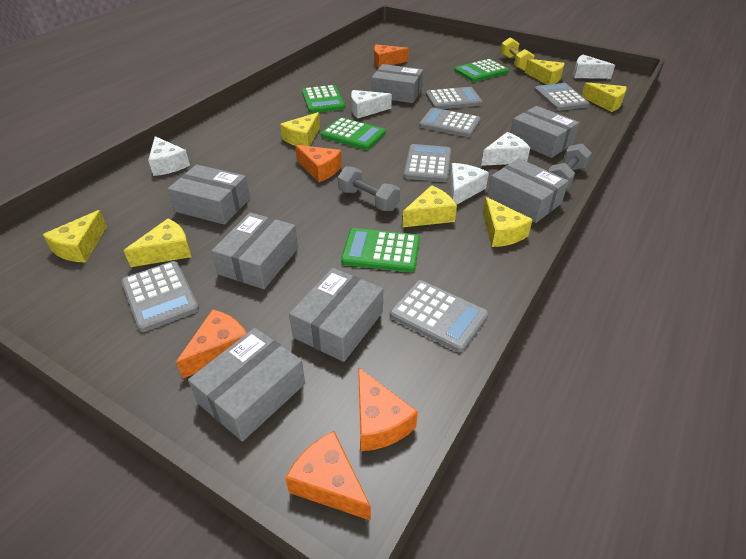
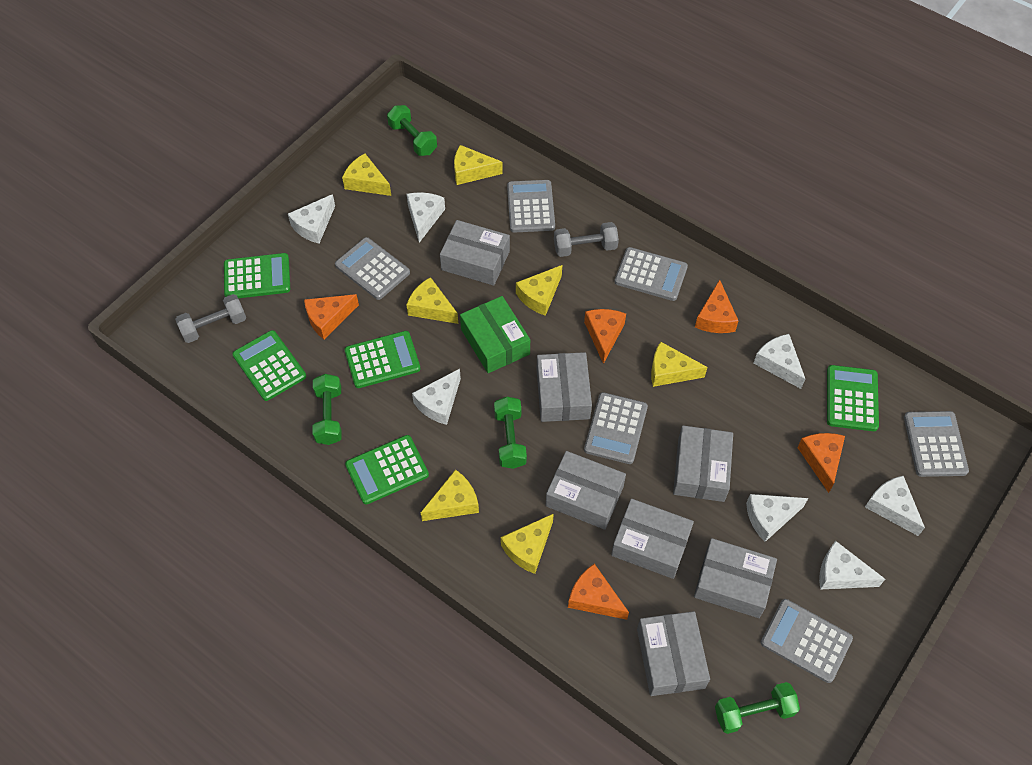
green box: none = 0 -> [460,296,530,373] = 1
green calculator: [302,85,345,113] [321,117,386,150] [341,228,420,272] [455,59,509,82] = 4 -> [224,253,290,298] [232,330,306,401] [344,331,421,388] [345,435,429,505] [827,365,879,431] = 5
green dumbbell: none = 0 -> [312,374,342,445] [387,105,437,156] [494,397,527,469] [715,682,800,734] = 4
white cheese: [148,136,190,176] [351,90,392,119] [450,163,489,205] [481,132,530,166] [573,55,615,79] = 5 -> [288,194,335,243] [407,192,445,243] [412,369,461,425] [746,494,808,542] [753,334,805,389] [819,541,885,590] [865,476,925,536] = 7
yellow dumbbell: [500,37,534,71] = 1 -> none = 0

